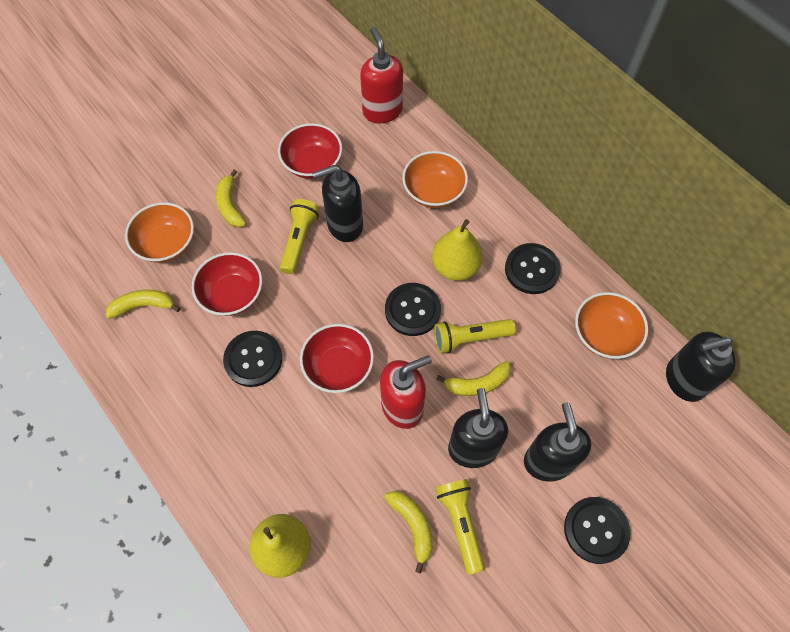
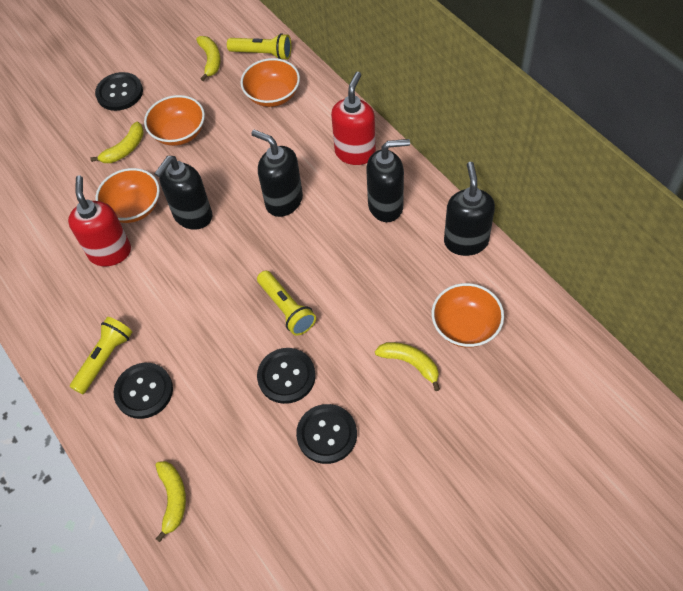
orange bowl: [125,202,194,263] [402,151,468,208] [575,292,648,359] = 3 -> [96,168,160,223] [144,95,205,146] [240,58,300,107] [431,283,504,348] = 4
red bowl: [192,252,262,316] [278,123,342,179] [300,324,374,393] = 3 -> none = 0
yellow pear: [250,514,311,578] [432,219,483,281] = 2 -> none = 0

